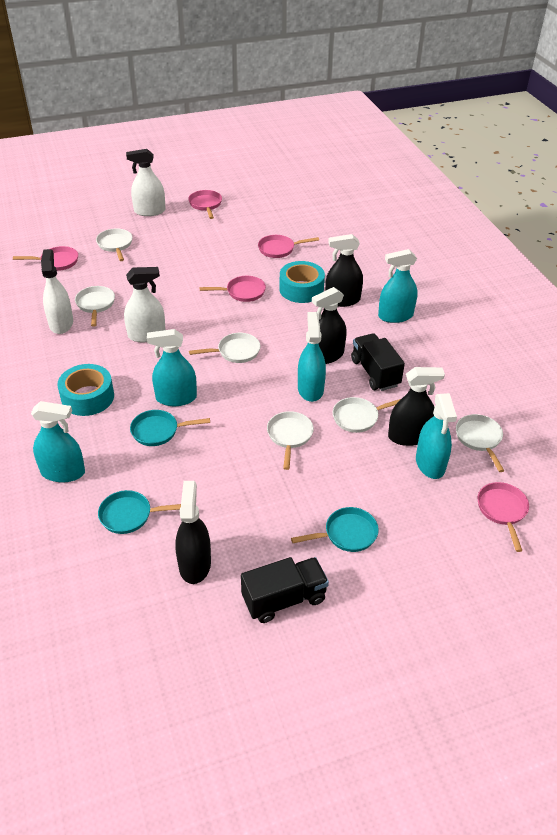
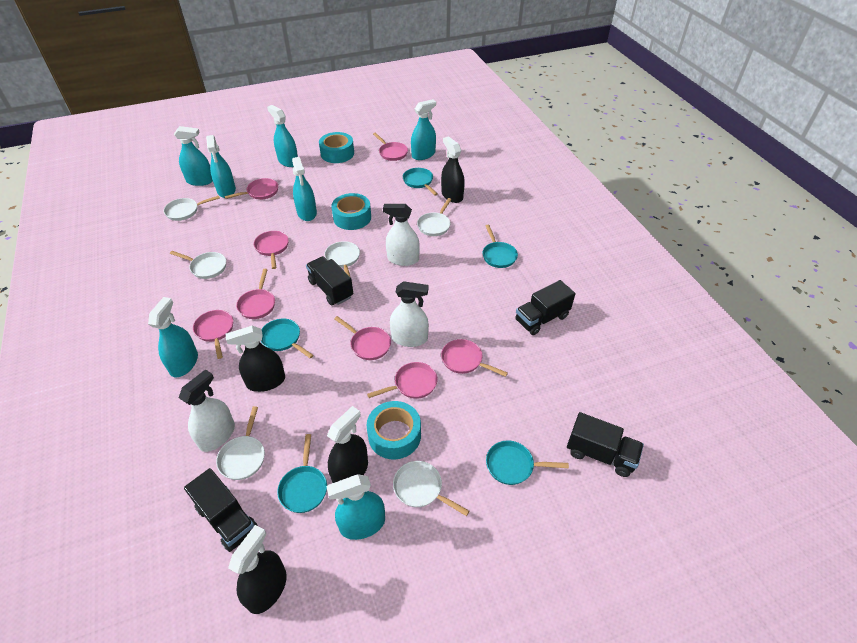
black truck: [241,557,329,623] [351,333,405,391] = 2 -> [184,468,258,552] [306,256,353,306] [515,280,575,335] [567,412,644,477] = 4
pink pan: [13,246,78,271] [188,190,222,219] [200,276,266,302] [258,235,319,258] [477,482,529,552] = 5 -> [193,310,233,359] [225,178,278,200] [236,269,275,319] [254,231,289,269] [334,316,391,360] [367,362,437,399] [373,132,408,161] [441,339,508,377] = 8
turquoise pan: [98,490,181,534] [130,410,210,446] [291,507,379,552] = 3 -> [261,318,314,358] [277,434,327,513] [403,168,438,195] [483,225,518,268] [486,441,569,485] = 5
turquoise spray bottle: [31,401,85,483] [147,329,197,406] [298,312,326,402] [378,249,418,323] [416,393,457,479] = 5 -> [148,297,198,377] [174,126,213,186] [206,135,236,198] [267,105,298,167] [292,157,317,221] [326,474,385,540] [411,99,436,160] = 7
turquoise tape: [57,364,114,416] [279,261,325,303] = 2 -> [319,132,354,163] [331,193,371,230] [367,401,421,460] = 3

